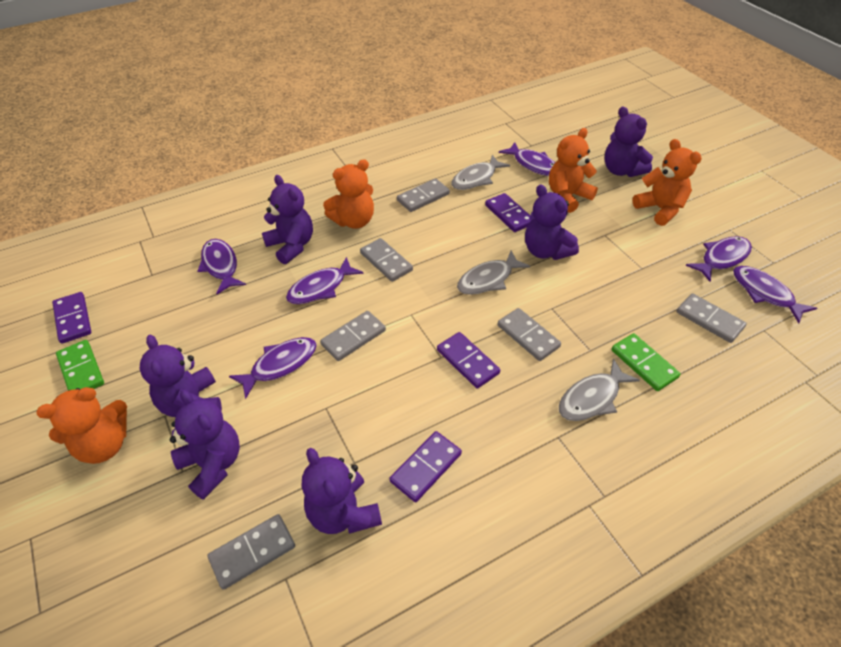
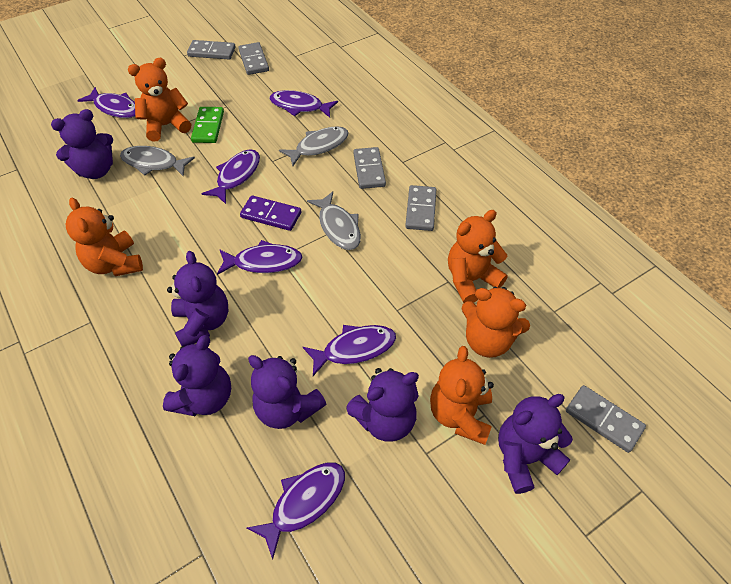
green domino: [56,340,104,390] [611,333,681,391] = 2 -> [191,107,224,143] = 1
grey domino: [207,514,295,590] [320,311,386,361] [360,238,413,282] [397,178,450,212] [497,308,561,361] [677,293,747,343] = 6 -> [187,40,235,60] [238,42,269,75] [353,147,386,189] [405,185,436,231] [566,385,646,453] = 5
orange teddy bear: [36,387,127,464] [323,159,374,229] [549,128,598,213] [632,139,702,226] = 4 -> [66,198,143,276] [128,58,191,142] [430,346,494,445] [448,210,507,303] [461,287,530,358] = 5
purple domino: [52,292,91,344] [389,431,462,502] [437,332,500,389] [485,193,532,232] = 4 -> [240,195,301,231] = 1

